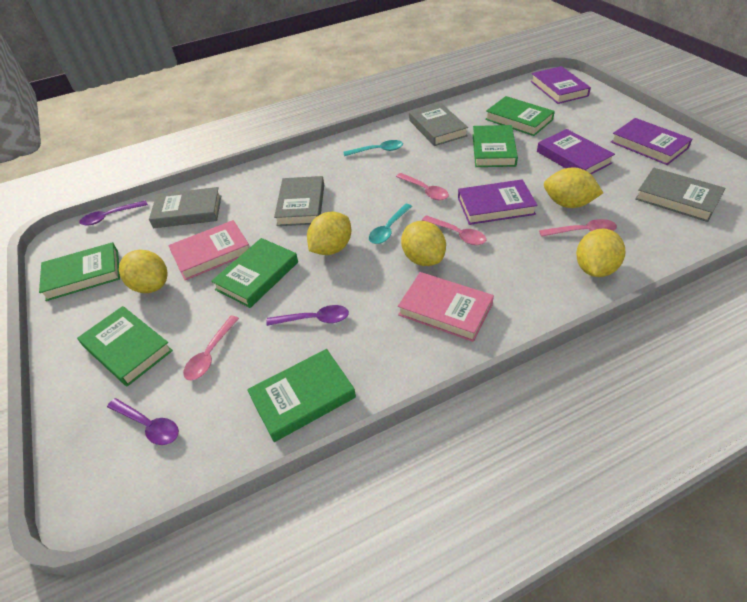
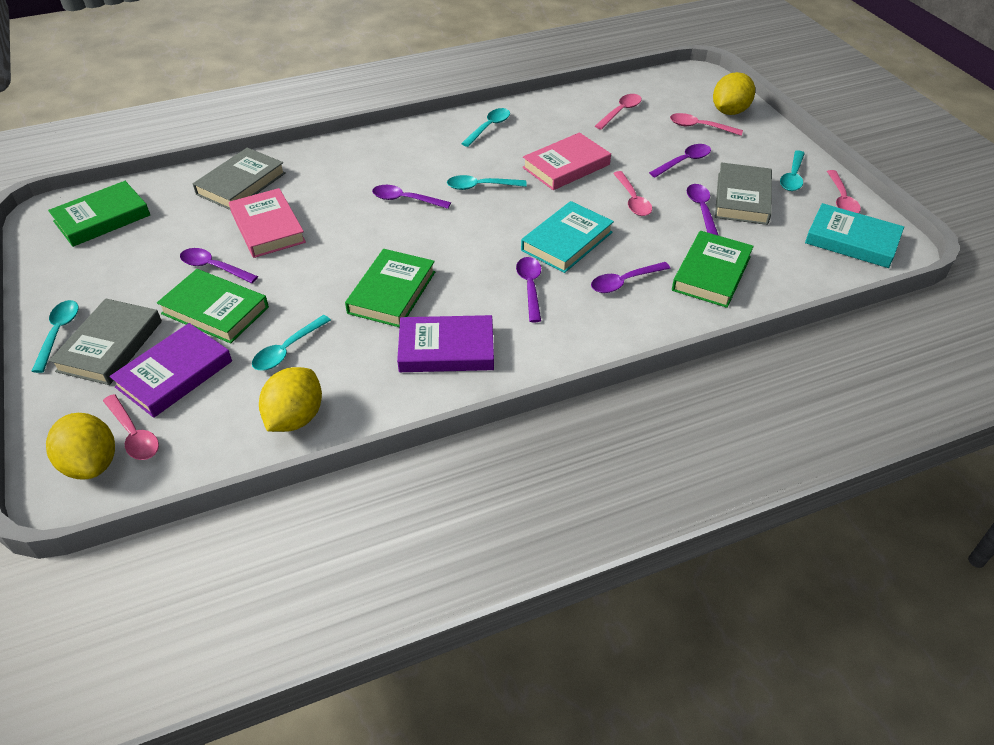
green book: [39,242,120,301] [77,306,173,386] [211,238,298,308] [247,349,356,442] [473,125,518,167] [485,96,555,136] = 6 -> [48,181,150,247] [157,269,269,344] [345,249,435,327] [672,231,754,308] = 4
grey book: [149,187,221,228] [274,176,324,226] [409,103,468,146] [635,168,725,222] = 4 -> [49,298,162,385] [193,148,286,210] [715,162,772,225] = 3
pink spoon: [183,316,239,380] [396,173,449,200] [422,215,486,245] [539,219,617,237] = 4 -> [103,394,159,460] [595,94,642,130] [613,171,652,216] [670,113,743,136] [827,170,861,213] = 5
purple book: [458,179,538,225] [531,66,591,104] [537,129,615,174] [611,118,692,165] = 4 -> [109,323,232,418] [397,315,494,372] = 2
purple spoon: [79,200,148,226] [107,398,179,445] [266,305,349,326] = 3 -> [180,248,258,283] [372,185,451,209] [516,257,541,322] [591,262,670,293] [649,144,711,178] [687,184,719,236] = 6
turquoise book: none = 0 -> [521,201,614,273] [805,203,904,268] = 2
turquoise spoon: [344,140,403,156] [369,204,412,244] = 2 -> [31,300,79,373] [252,315,331,370] [447,175,527,190] [461,108,510,147] [780,150,805,191] = 5
yellow lemon: [119,250,168,293] [307,212,351,255] [401,221,446,266] [544,167,603,208] [576,229,625,277] = 5 -> [46,413,115,479] [259,367,322,432] [713,72,755,115] = 3

